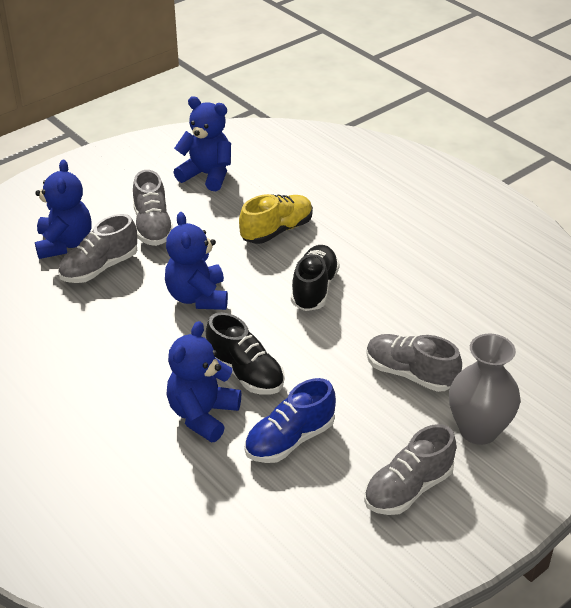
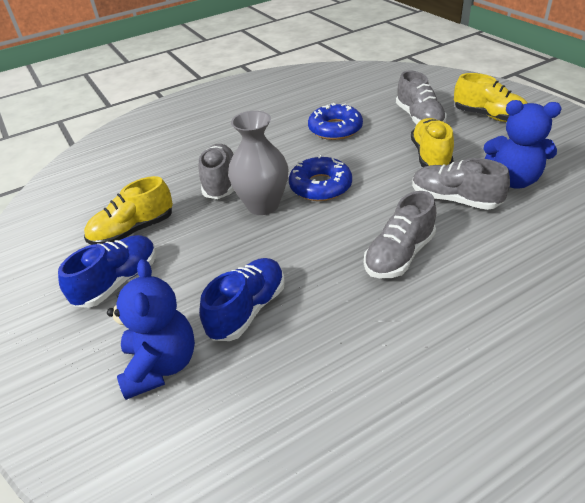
black shoe: [206,313,285,395] [291,245,340,311] = 2 -> none = 0
blue donut: none = 0 -> [289,155,352,201] [308,103,363,140] = 2
blue shoe: [244,378,336,463] = 1 -> [58,235,156,308] [199,258,285,341] = 2
blue teddy bear: [35,160,91,259] [165,212,228,310] [166,321,241,443] [173,96,231,191] = 4 -> [107,259,195,400] [484,100,561,189] = 2
yellow shoe: [239,194,313,244] = 1 -> [84,176,173,245] [411,118,454,167] [454,73,527,122] = 3

